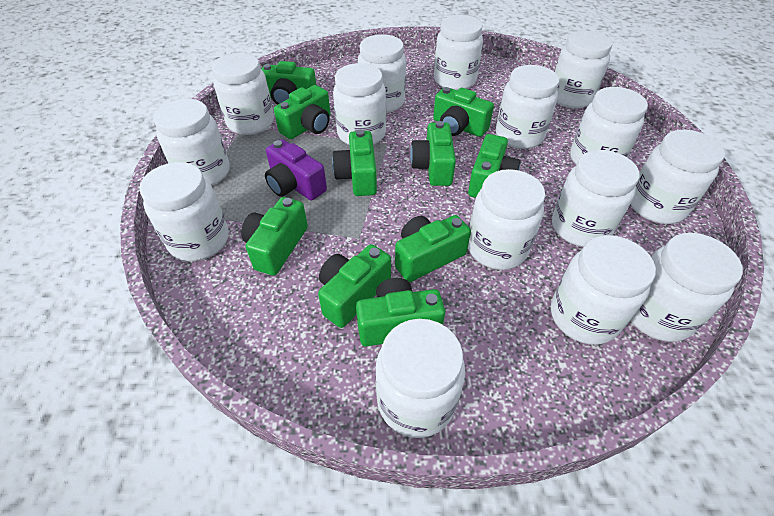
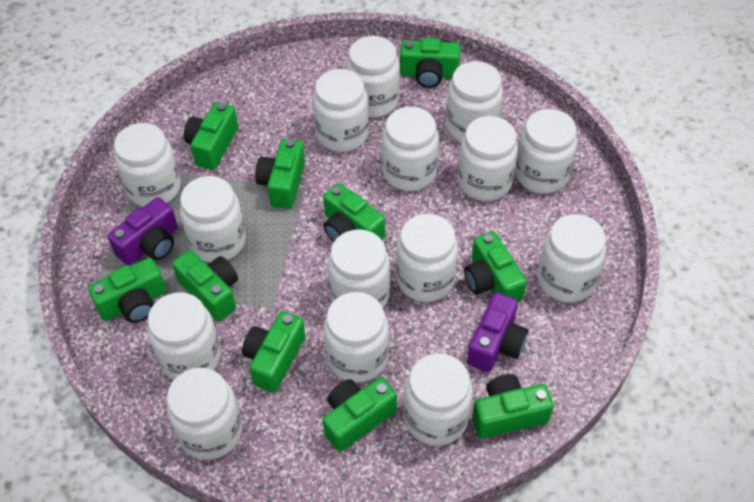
purple camera: [265,139,327,200] = 1 -> [108,197,178,266] [467,292,528,372] = 2

